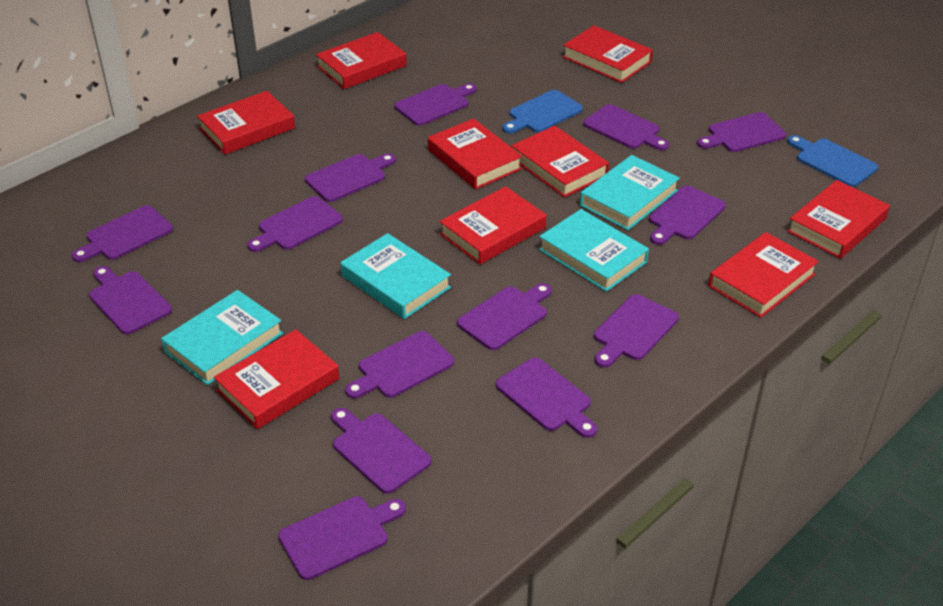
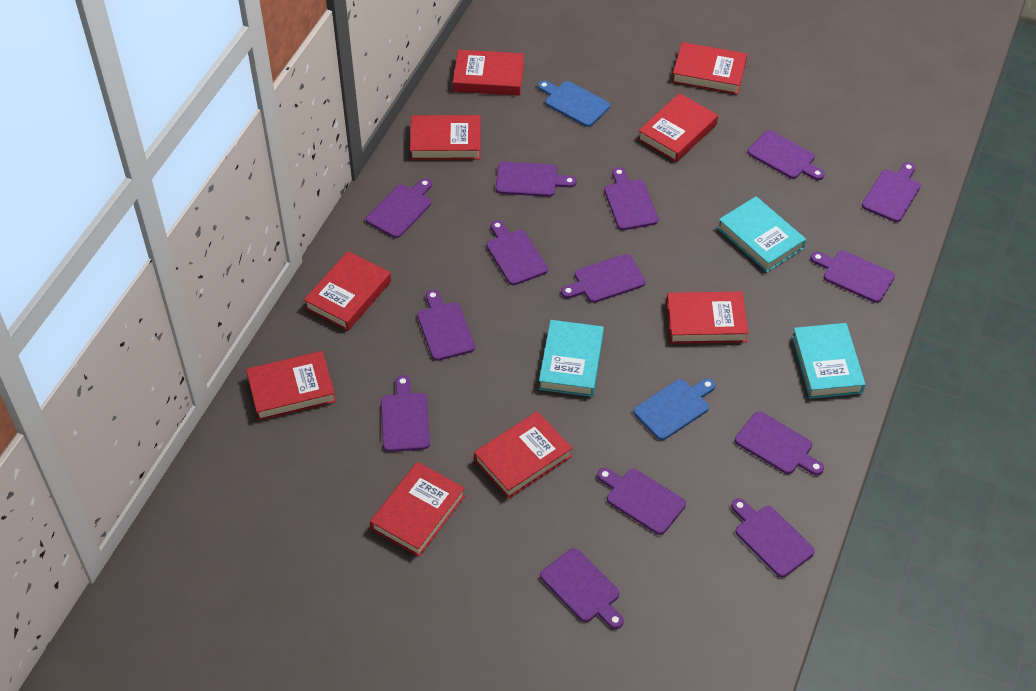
turquoise book: [161,290,283,385] [340,233,451,319] [539,209,649,292] [580,155,680,230] = 4 -> [539,320,604,397] [718,196,806,272] [792,323,866,399] = 3

